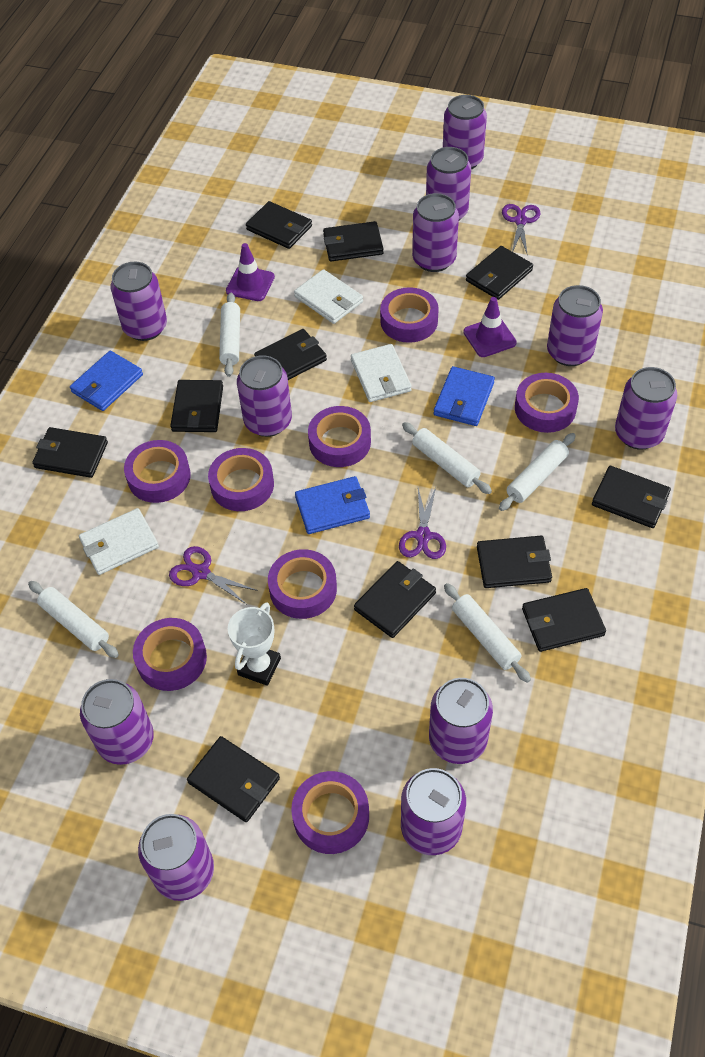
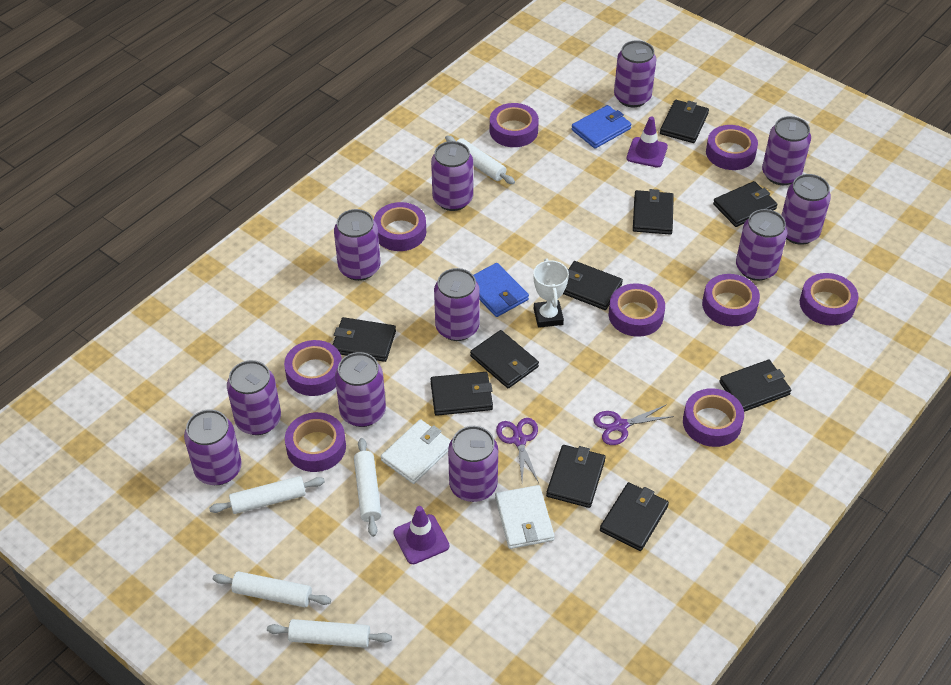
black wallet: [32,427,108,478] [170,380,223,432] [187,736,280,822] [246,201,312,249] [254,329,327,380] [323,221,384,262] [354,561,436,638] [466,246,533,300] [477,536,552,588] [522,588,606,652] [592,466,671,528] = 11 -> [333,317,396,362] [430,372,493,416] [470,330,539,388] [546,445,606,508] [563,261,623,310] [600,482,669,551] [633,189,674,235] [660,100,709,143] [713,181,778,227] [719,360,791,412] = 10
blue wallet: [70,351,143,411] [295,476,370,534] [434,366,495,426] = 3 -> [474,263,529,317] [571,105,632,149] = 2
purple scissors: [169,546,258,604] [399,487,446,559] [502,204,540,253] = 3 -> [496,418,539,483] [593,404,674,445] = 2
purple tape: [124,440,191,503] [133,618,207,691] [208,448,274,511] [268,549,337,619] [291,771,369,854] [308,406,371,467] [380,287,439,343] [515,373,579,433] = 8 -> [284,340,342,396] [285,412,346,472] [374,202,426,251] [490,103,539,147] [609,283,665,337] [683,388,744,447] [702,274,760,326] [706,125,758,170] [800,273,859,326] = 9
white wallet: [79,508,159,575] [294,269,363,324] [351,344,412,402] = 3 -> [381,419,451,484] [495,485,555,549] = 2

